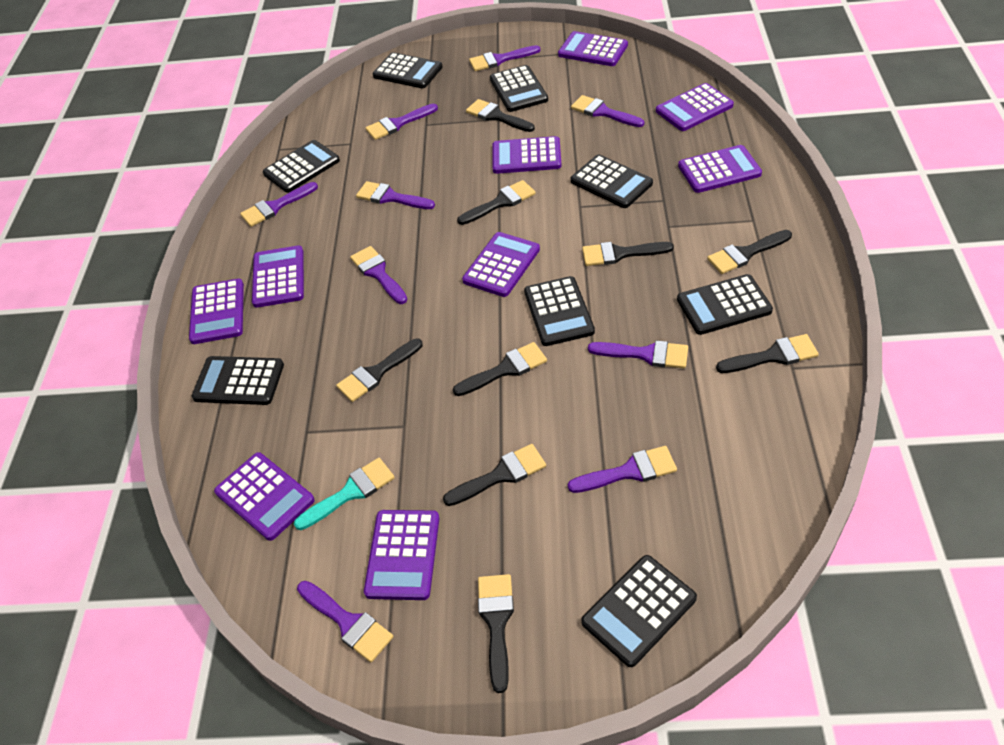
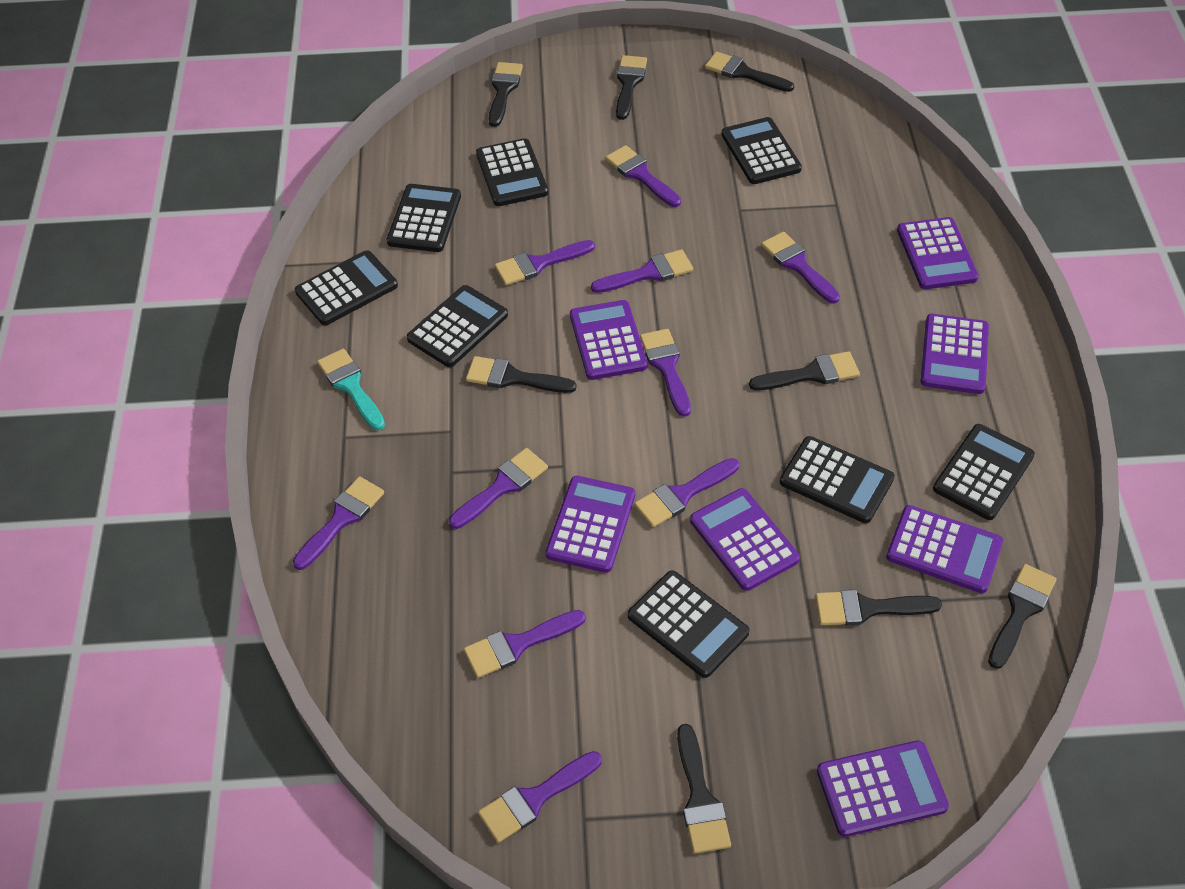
black brush: [336,338,423,402] [443,444,546,506] [453,342,547,396] [457,180,536,225] [466,99,535,132] [478,574,514,693] [582,242,674,266] [707,230,792,274] [716,334,819,373] = 9 -> [466,356,577,393] [489,62,523,127] [616,55,647,120] [677,724,731,854] [705,51,794,92] [749,351,860,390] [815,590,942,625] [988,564,1057,669] = 8
purple brush: [240,182,318,227] [297,581,393,662] [350,246,408,304] [356,181,435,209] [366,104,438,140] [469,45,541,71] [568,446,677,493] [571,95,644,127] [588,340,688,368] = 9 -> [293,476,384,570] [449,448,548,529] [464,610,586,678] [478,751,602,843] [495,240,595,285] [591,249,693,293] [606,145,681,207] [634,458,739,527] [640,329,691,417] [761,232,840,304] = 10
purple calculator: [189,279,244,344] [214,452,315,541] [252,245,304,308] [364,510,439,600] [462,232,540,297] [492,136,562,174] [558,31,628,66] [656,83,734,131] [678,145,762,193] = 9 -> [546,476,635,573] [570,300,647,380] [690,488,800,591] [817,740,949,837] [886,505,1003,593] [897,217,979,289] [921,314,989,394] = 7

